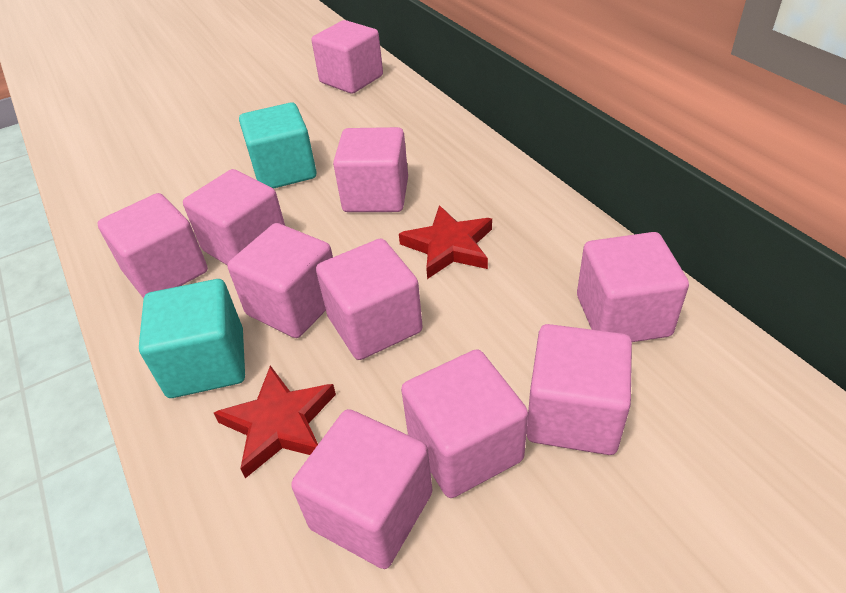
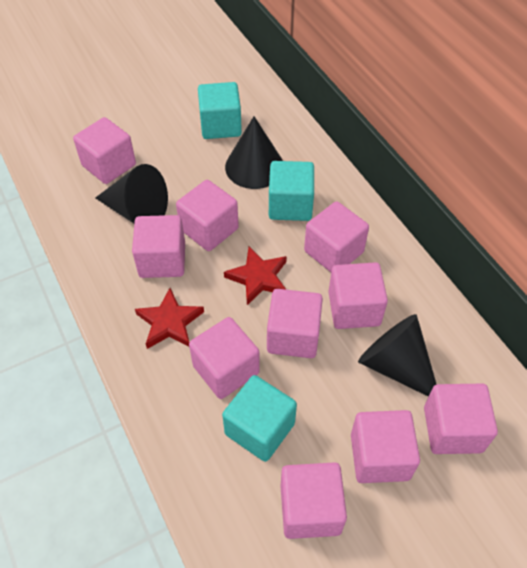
black cone: none = 0 -> [95,164,168,223] [225,116,283,189] [358,314,437,397] = 3
turquoise cube: [139,279,245,398] [239,102,317,189] = 2 -> [198,82,242,139] [222,375,297,462] [269,161,314,221] = 3

